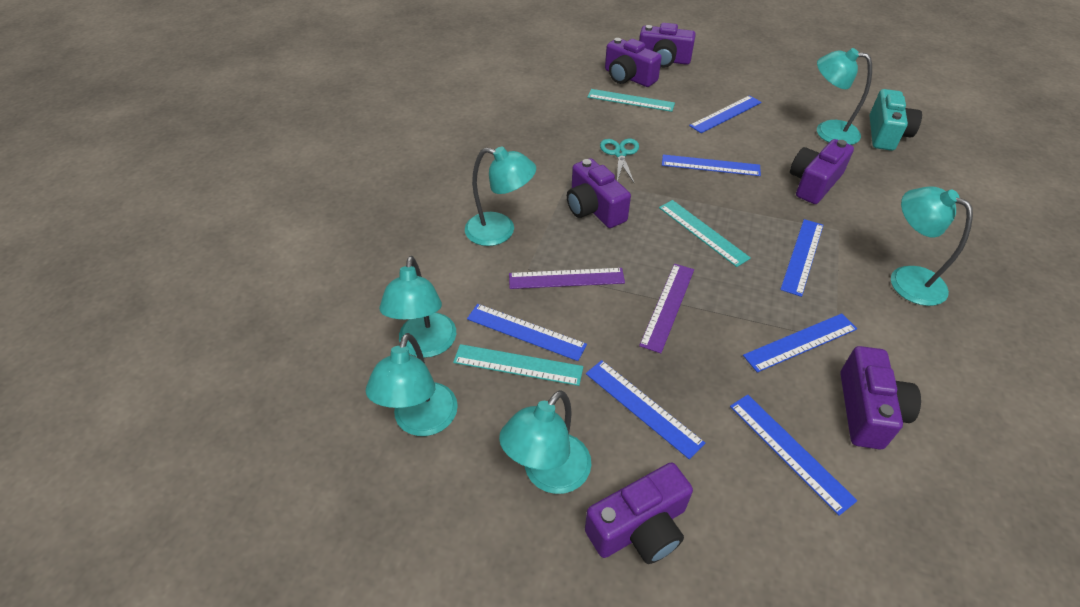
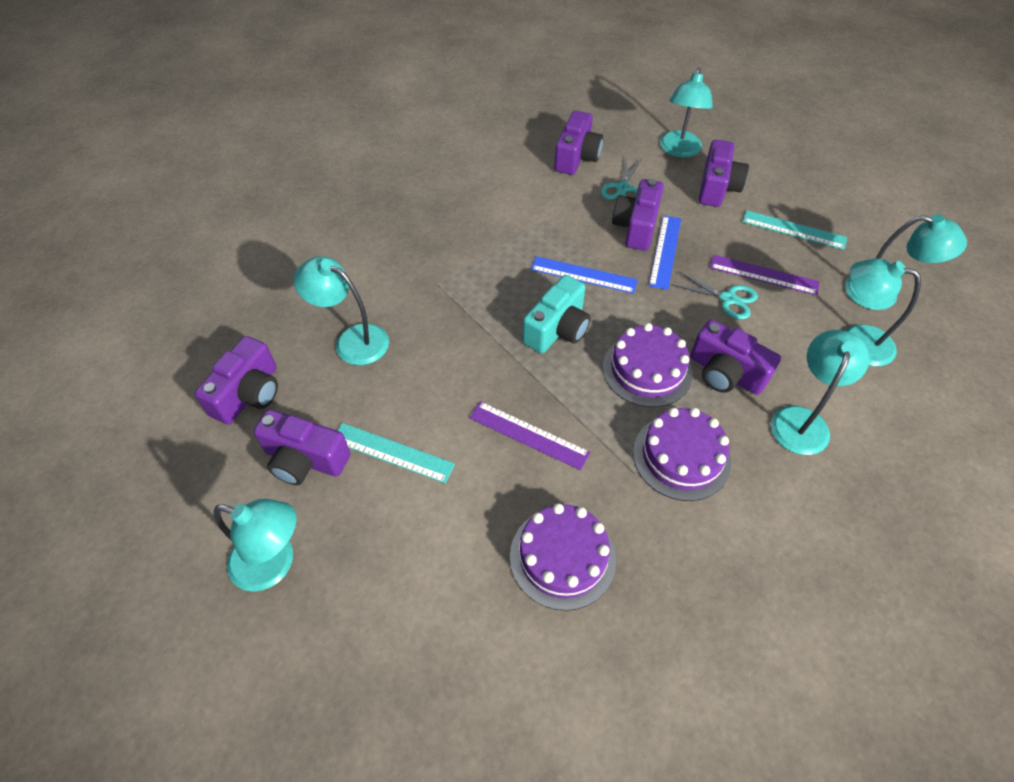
blue ruler: [467,304,587,361] [586,360,705,460] [662,155,761,176] [689,95,762,133] [730,394,858,516] [743,313,857,373] [780,219,823,297] = 7 -> [531,256,638,294] [649,215,681,290] = 2
purple cake: none = 0 -> [510,503,616,611] [603,323,692,407] [633,408,731,501] = 3
turquoise ruler: [453,344,583,386] [587,89,675,112] [659,200,751,267] = 3 -> [337,423,455,483] [743,210,847,250] = 2
turquoise scissors: [600,139,639,184] = 1 -> [601,156,642,200] [673,272,758,320] = 2

